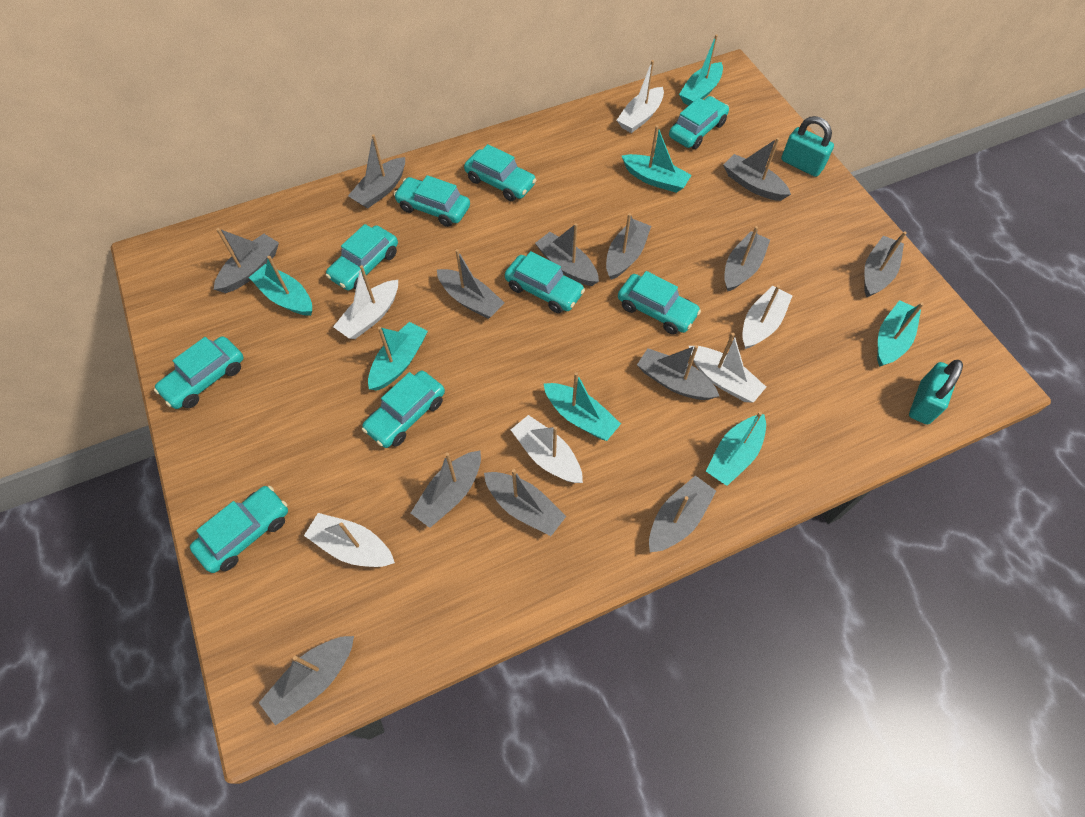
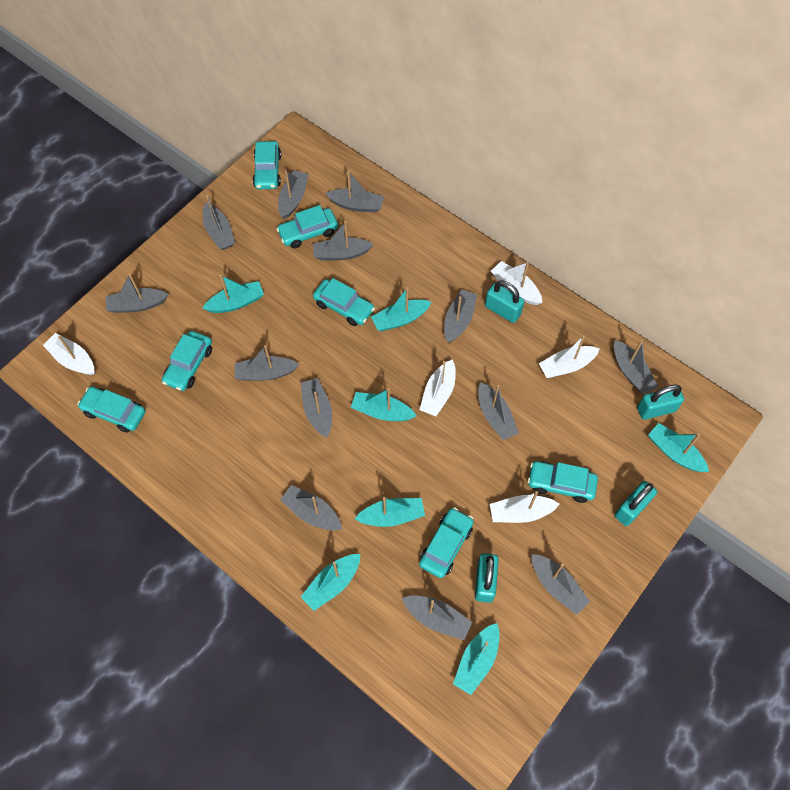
turquoise car: [154,336,244,409] [190,486,288,573] [326,224,398,290] [362,371,445,448] [394,175,470,227] [464,144,536,201] [505,251,585,313] [618,271,701,334] [669,96,729,149] = 9 -> [77,387,146,433] [162,331,212,391] [253,141,281,189] [276,205,338,248] [313,278,375,326] [419,507,474,578] [528,461,598,503] = 7
turquoise padlock: [781,116,834,177] [909,360,963,425] = 2 -> [475,553,499,603] [485,280,525,323] [615,481,657,526] [637,385,684,420] = 4
white boat: [304,513,395,567] [333,265,398,339] [511,415,583,483] [617,60,664,133] [689,333,766,403] [742,285,792,349] = 6 -> [43,333,95,375] [420,359,456,416] [490,491,559,523] [491,261,543,305] [539,336,600,378] = 5

